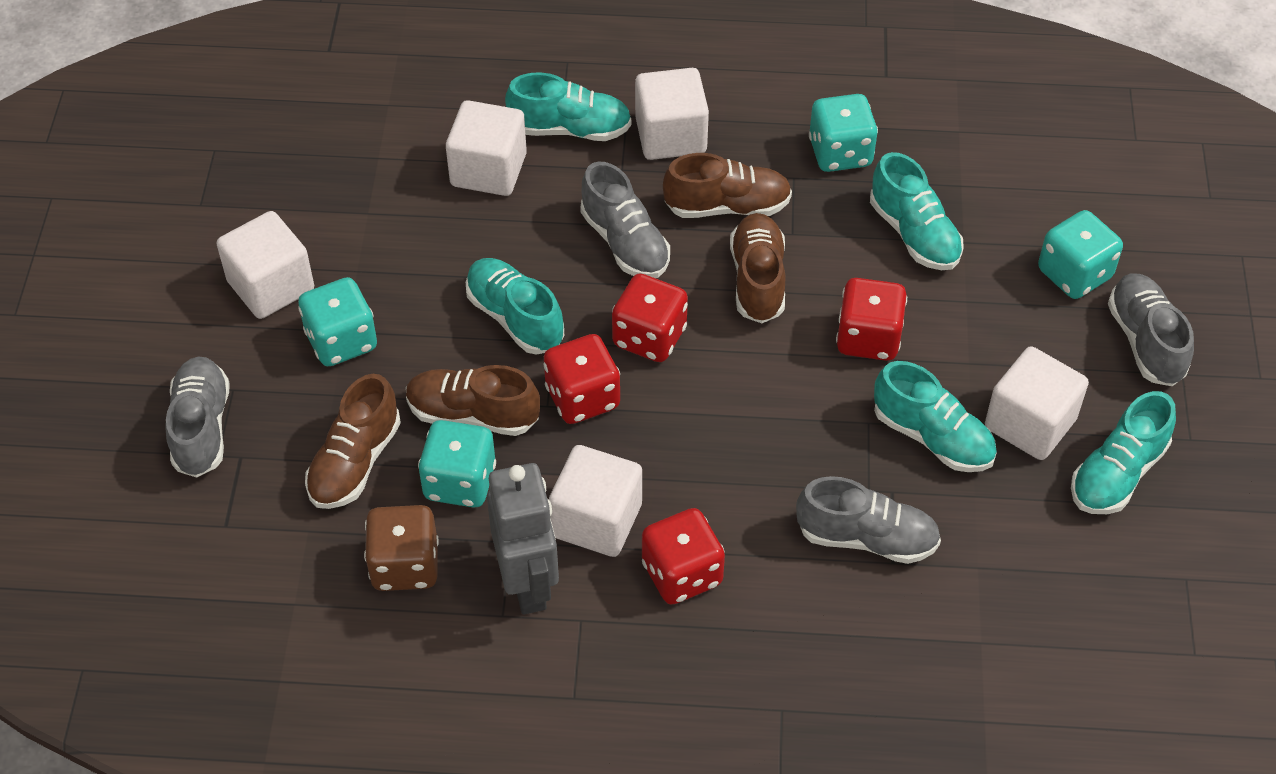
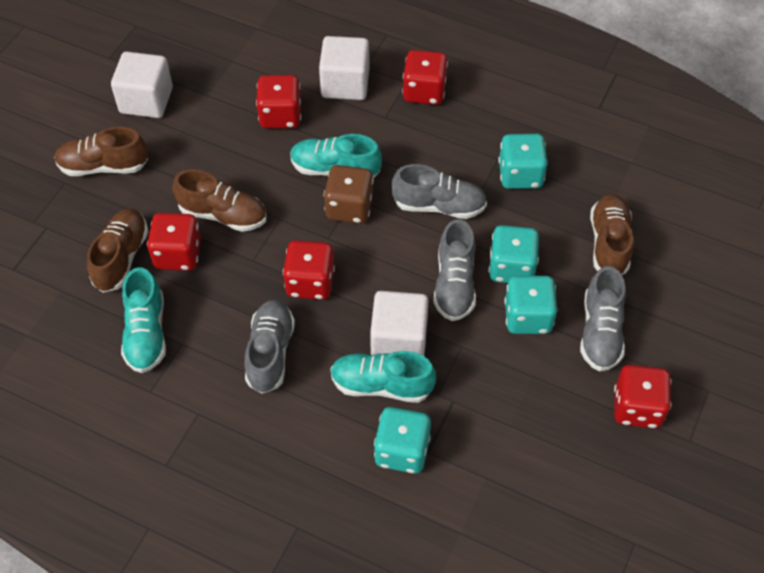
grey robot: [487,463,559,614] = 1 -> none = 0
red dice: [543,334,620,424] [612,274,688,362] [642,508,725,605] [836,278,907,361] = 4 -> [147,213,201,271] [256,75,301,129] [283,240,335,300] [402,50,448,105] [614,365,671,428] = 5
turquoise shoe: [466,258,564,355] [505,72,632,141] [870,152,964,270] [874,361,997,472] [1071,391,1176,514] = 5 -> [121,267,166,373] [290,134,382,178] [330,351,436,403] = 3
white cube: [217,211,314,319] [446,100,527,196] [549,445,642,557] [635,68,709,160] [985,346,1089,460] = 5 -> [111,52,173,118] [319,36,370,100] [370,291,429,356] = 3

